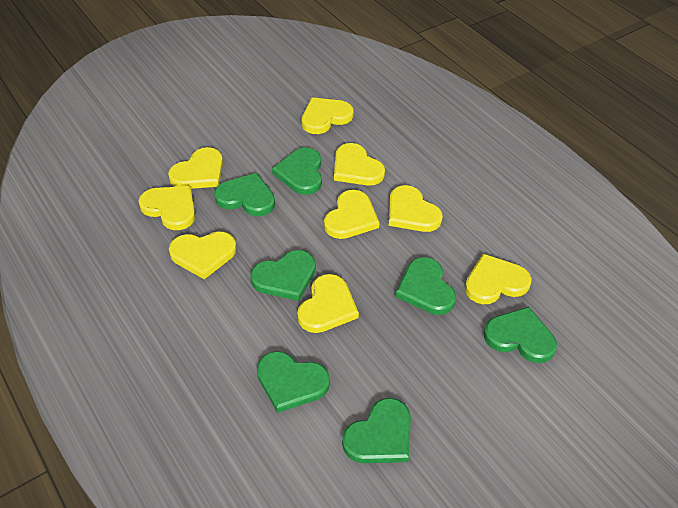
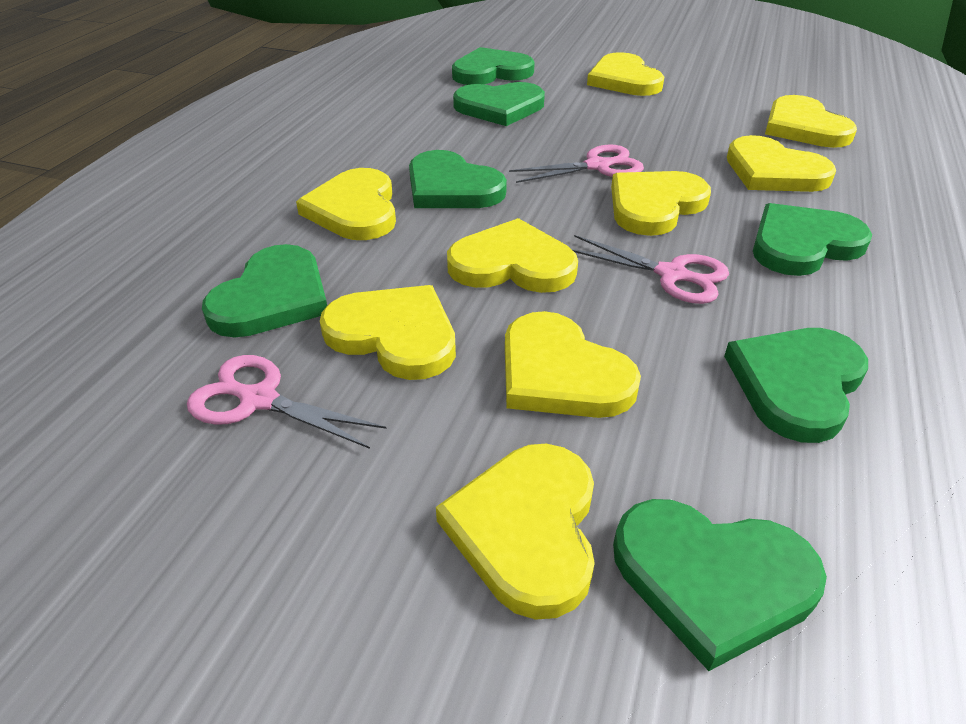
pink scissors: none = 0 -> [187,355,387,449] [509,144,644,183] [572,235,729,304] = 3

